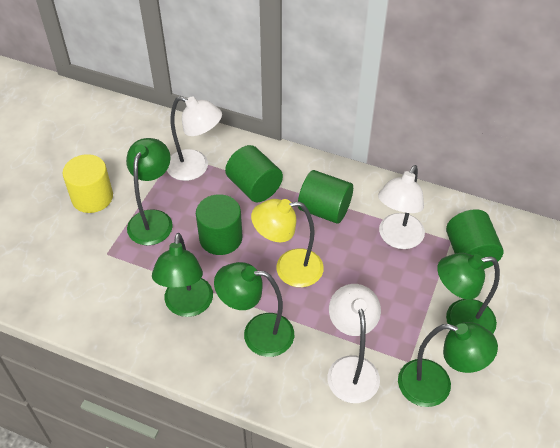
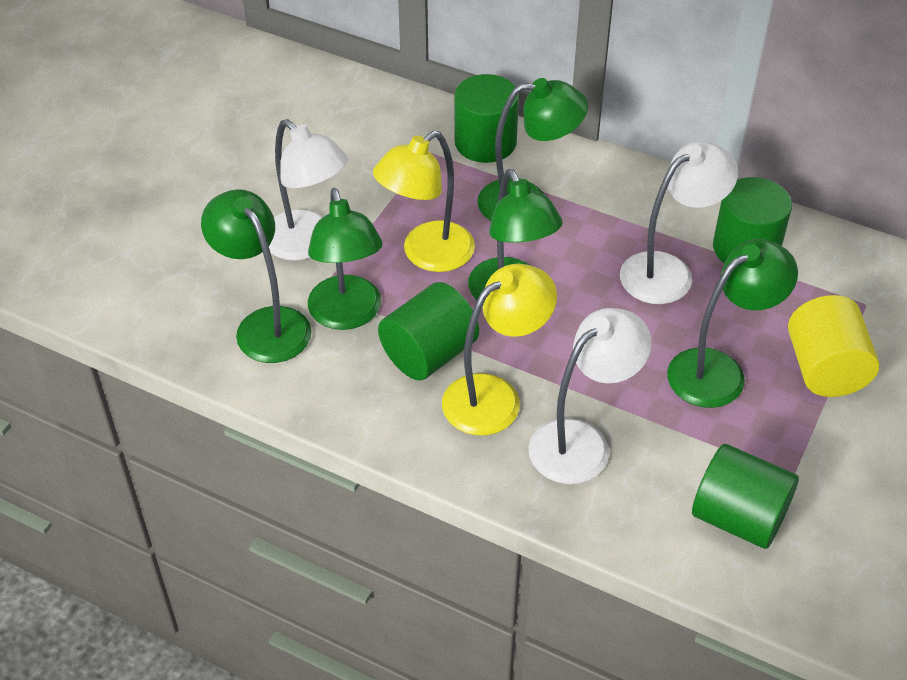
yellow lamp: [251,199,324,287] = 1 -> [373,130,475,272] [442,264,557,435] = 2

